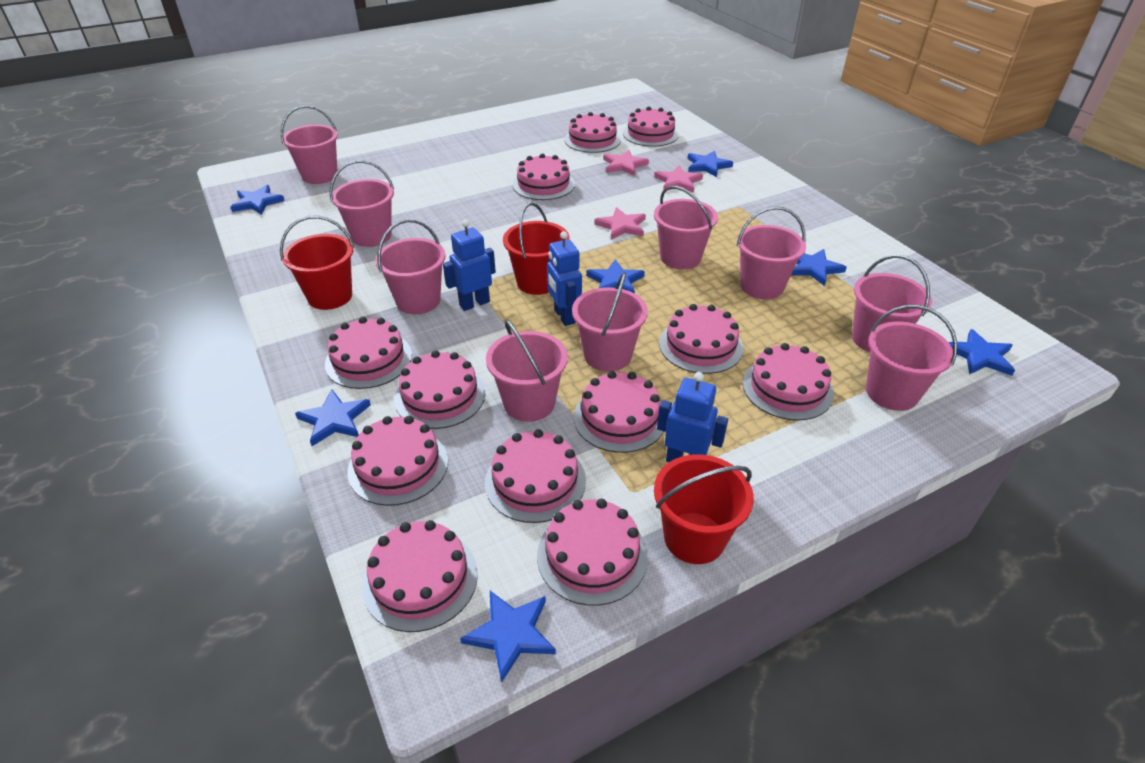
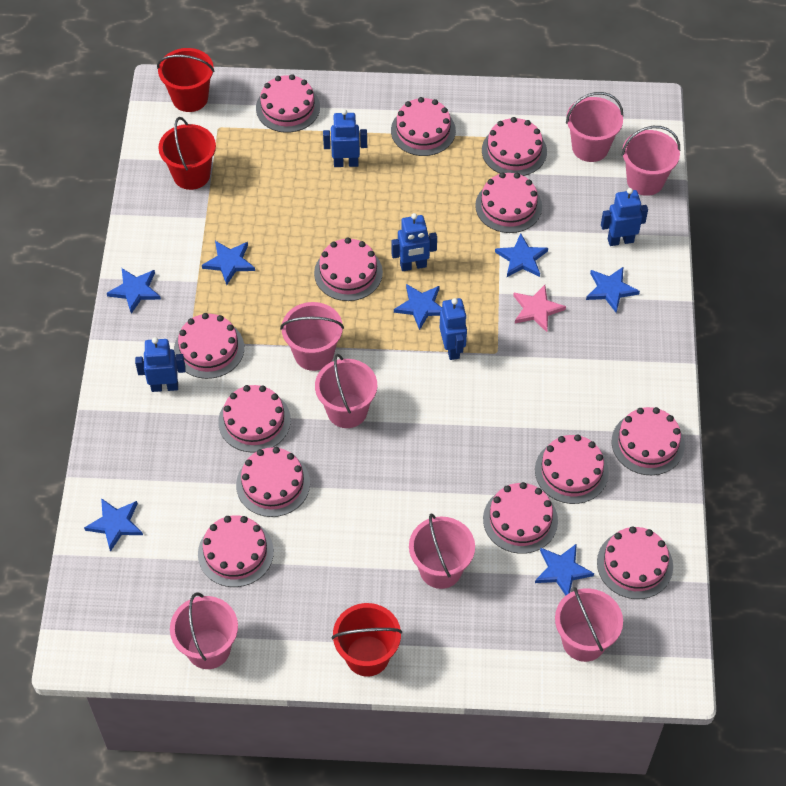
blue robot: [443,219,496,311] [547,231,582,326] [657,372,728,462] = 3 -> [135,337,186,392] [323,109,367,167] [391,213,437,271] [440,298,467,360] [601,188,648,246] = 5
pink bucket: [281,105,338,184] [330,160,394,247] [375,219,446,314] [486,319,568,422] [572,272,648,371] [654,186,718,269] [737,206,806,299] [852,255,932,352] [866,305,957,411] = 9 -> [170,592,238,669] [280,302,344,371] [315,354,377,428] [409,513,475,589] [555,587,623,662] [566,92,623,162] [621,126,680,196] = 7
pink cake: [325,317,412,389] [347,416,448,506] [362,520,478,632] [395,350,485,429] [485,429,586,523] [512,154,575,200] [537,499,648,606] [564,112,621,153] [574,371,664,453] [623,107,679,147] [659,304,743,374] [743,343,834,420] = 12 -> [174,313,244,379] [198,515,274,587] [218,385,291,453] [236,447,310,517] [256,74,320,133] [314,238,383,301] [391,97,456,156] [475,172,542,233] [482,117,547,176] [483,482,558,554] [535,434,609,504] [597,526,673,599] [612,407,685,475] = 13
pink star: [594,207,646,240] [603,150,649,176] [654,166,703,193] = 3 -> [513,285,566,332] = 1

